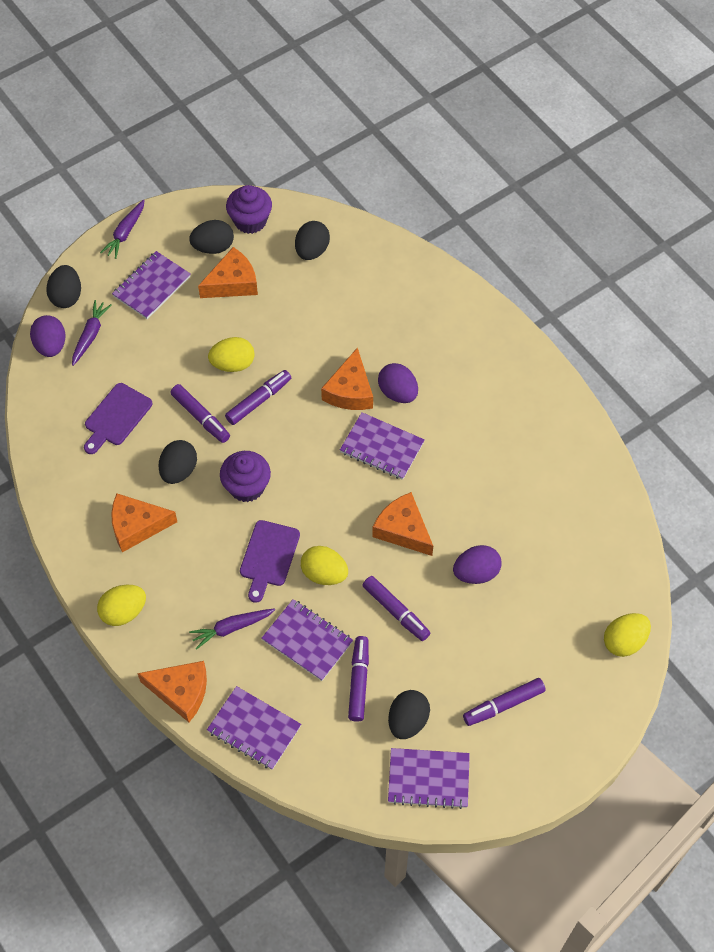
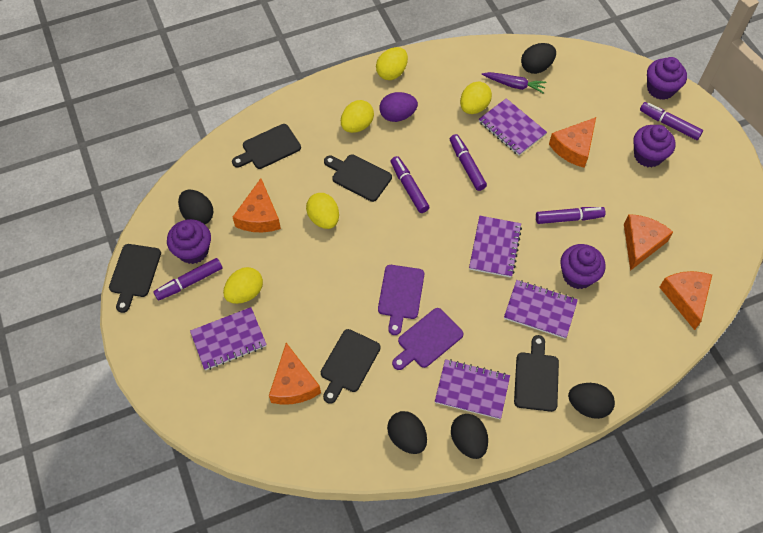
black cutting board: none = 0 -> [109,244,161,313] [232,124,301,169] [321,329,381,404] [324,154,392,202] [514,335,559,412] = 5
purple carrot: [72,300,112,366] [100,200,145,259] [189,608,275,649] = 3 -> [482,72,547,94] = 1
purple cupcake: [220,451,271,502] [226,185,272,234] = 2 -> [167,219,211,264] [560,244,606,289] [633,125,676,168] [647,57,687,100] = 4
purple egg: [30,315,66,357] [378,363,418,403] [453,545,501,584] = 3 -> [379,92,418,122] = 1
yellow egg: [97,585,146,626] [208,337,254,372] [301,546,348,585] [604,613,651,657] = 4 -> [223,267,263,304] [306,193,339,229] [341,100,374,133] [376,47,408,80] [460,81,492,114] = 5

